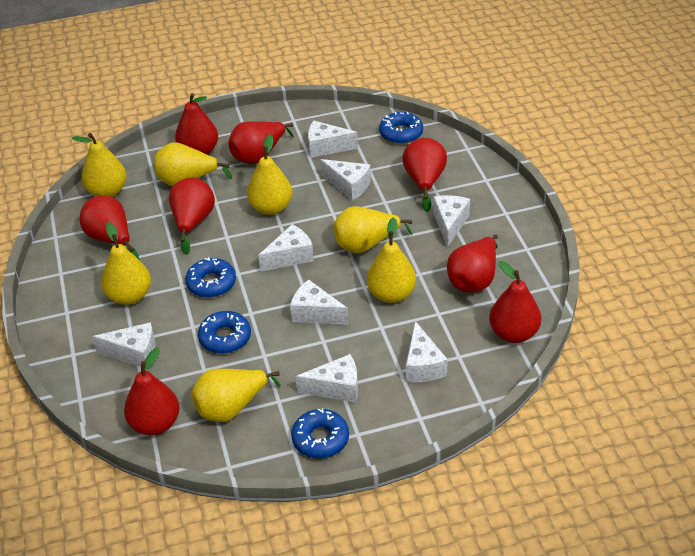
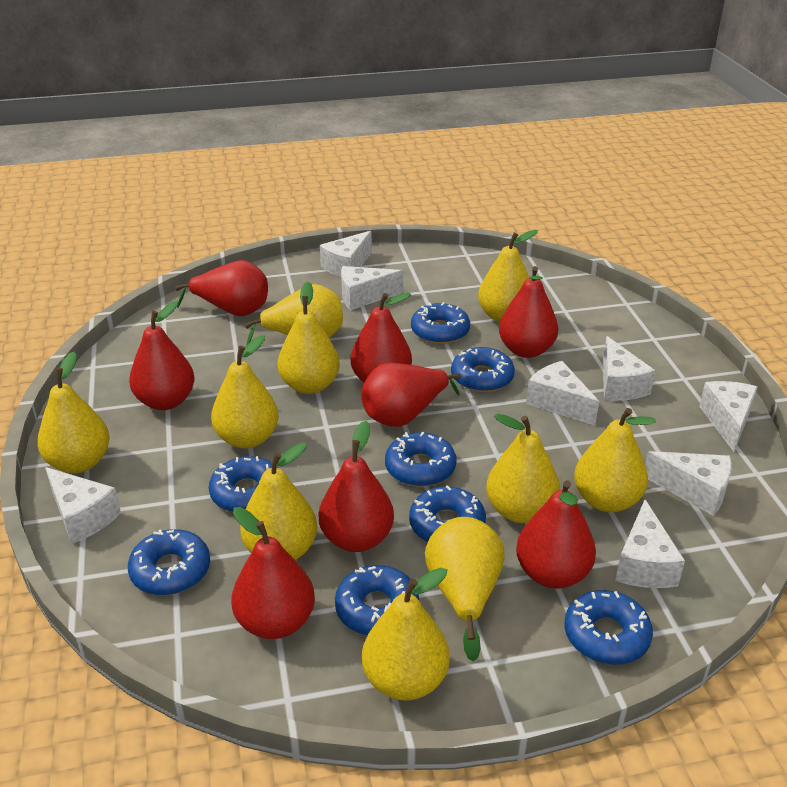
blue donut: [185,257,236,298] [198,311,251,354] [291,409,349,459] [379,112,423,144] = 4 -> [128,529,210,595] [209,456,277,512] [335,565,419,635] [385,432,457,487] [409,485,486,542] [411,302,470,344] [451,347,515,392] [564,590,653,665] = 8
yellow pear: [72,133,126,197] [101,222,151,305] [154,142,232,186] [192,369,281,422] [247,135,292,215] [334,206,413,254] [367,217,416,303] = 7 -> [37,352,110,473] [211,335,279,448] [240,442,317,560] [244,284,343,346] [277,282,340,394] [362,568,450,701] [425,517,505,662] [478,230,538,322] [486,414,560,523] [574,408,656,512] = 10

